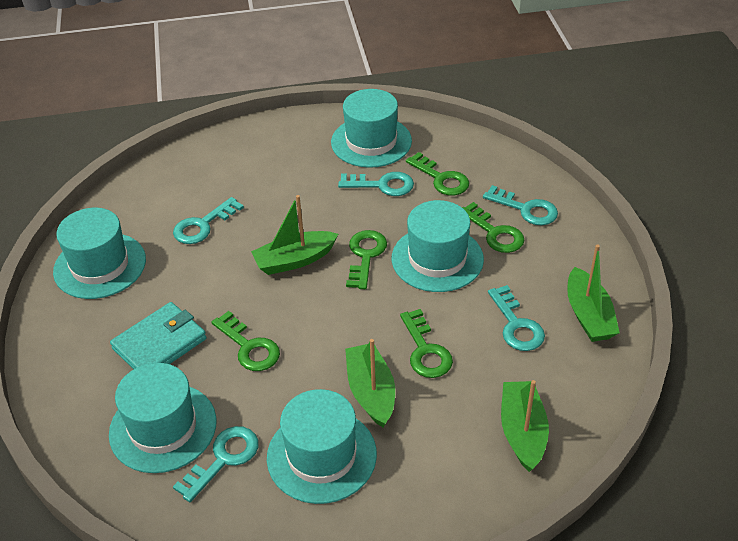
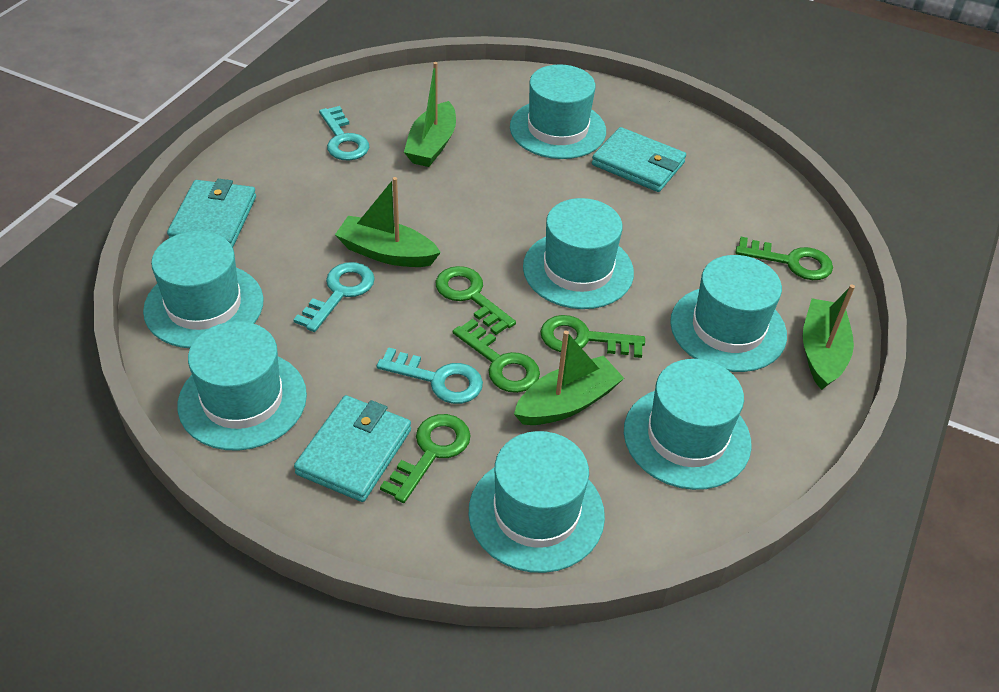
turquoise hat: [53,208,146,299] [109,363,217,473] [267,389,377,504] [331,89,412,168] [392,200,484,292] = 5 -> [143,231,264,348] [178,321,307,451] [468,431,605,573] [510,64,606,159] [523,198,634,309] [624,359,752,490] [670,255,787,372] = 7
turquoise key: [173,197,244,244] [173,426,259,502] [338,172,414,196] [483,185,558,225] [488,285,545,351] = 5 -> [293,262,375,332] [319,106,369,161] [377,347,483,404] = 3
turquoise wallet: [110,302,207,370] = 1 -> [167,179,256,247] [294,395,411,502] [592,127,686,192] = 3

